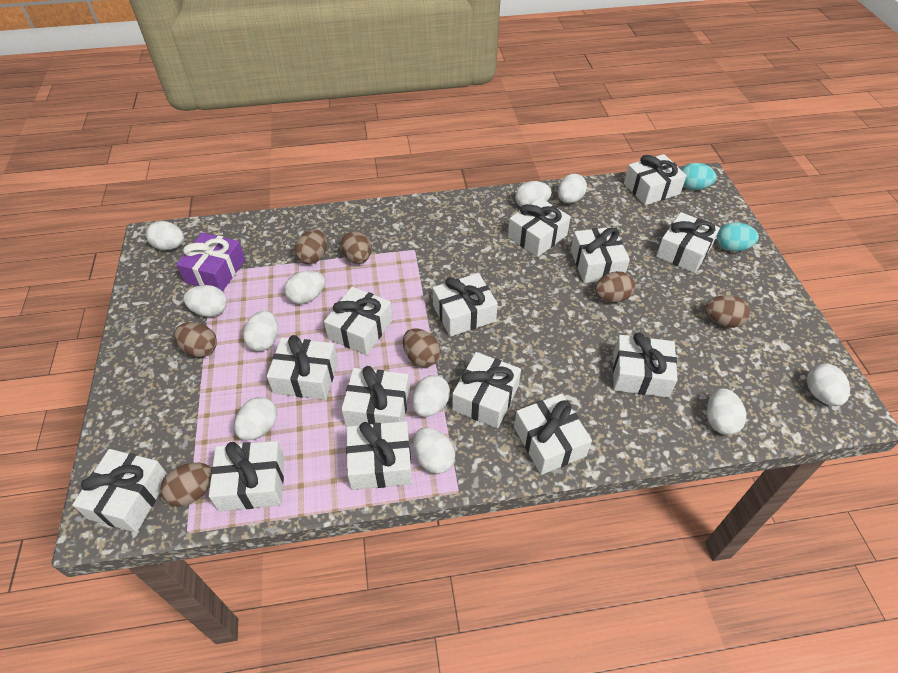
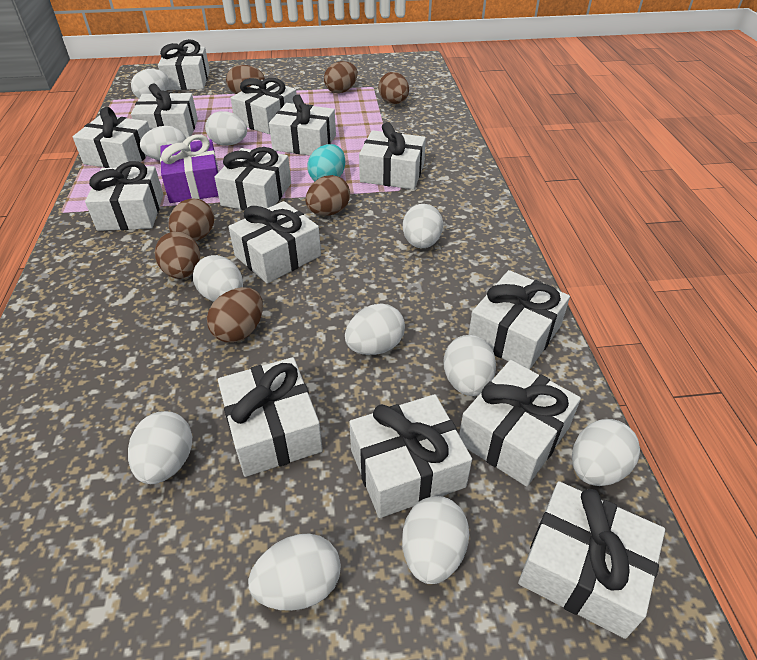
turquoise egg: [681,163,716,190] [717,222,759,252] = 2 -> [307,144,345,181] = 1

